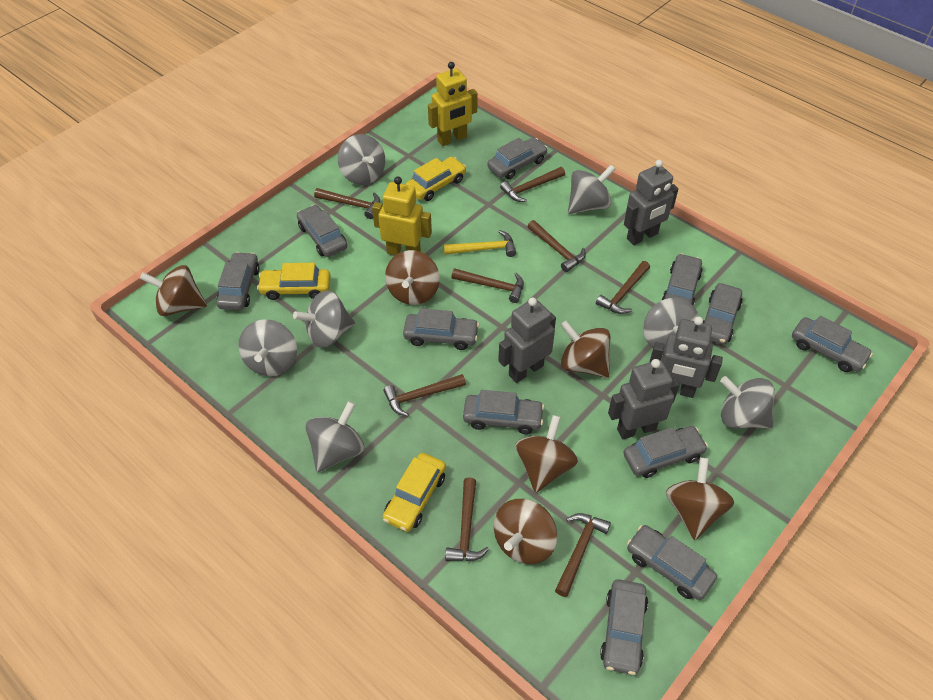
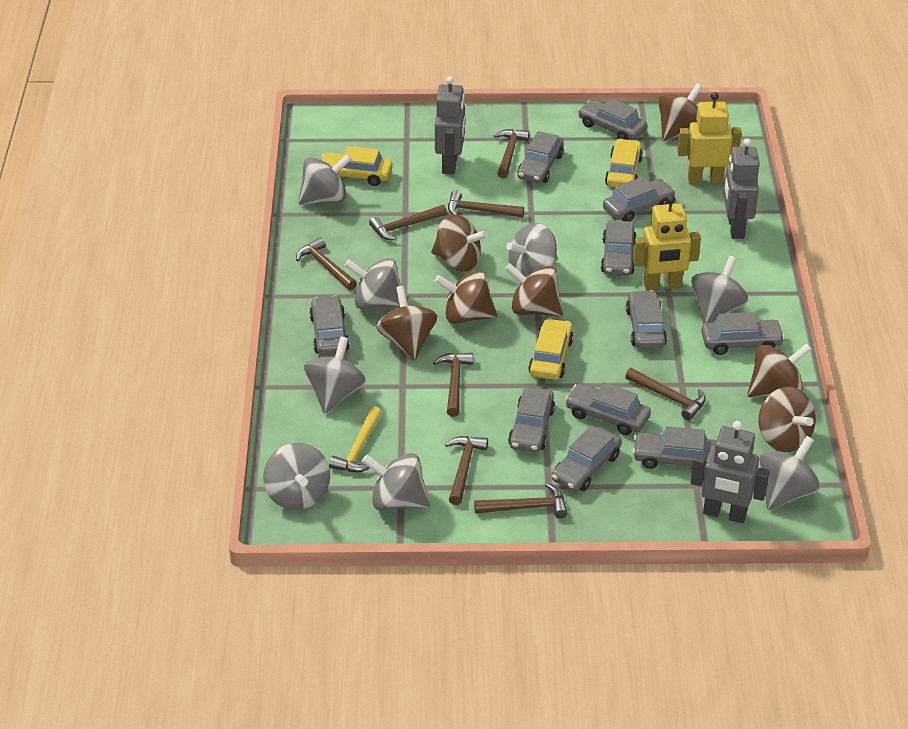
brown spinning top: [140,265,207,316] [385,250,440,305] [494,499,557,564] [515,415,578,493] [560,321,610,378] [666,457,734,540] = 6 -> [376,286,437,361] [431,214,488,272] [435,270,497,324] [505,263,563,316] [658,83,702,141] [748,343,812,397] [759,387,816,452] = 7
grey robot: [498,297,556,383] [608,359,680,439] [624,160,678,245] [649,316,723,398] = 4 -> [435,76,465,175] [691,421,769,523] [723,138,760,239] = 3
grey spinning top: [238,319,297,376] [293,290,355,348] [306,401,364,472] [338,134,385,185] [568,165,615,214] [644,298,699,352] [720,376,775,429] = 7 -> [263,443,330,510] [298,154,352,205] [304,337,366,413] [344,258,401,309] [362,453,430,511] [506,223,557,277] [691,256,748,324] [759,436,820,510] = 8

